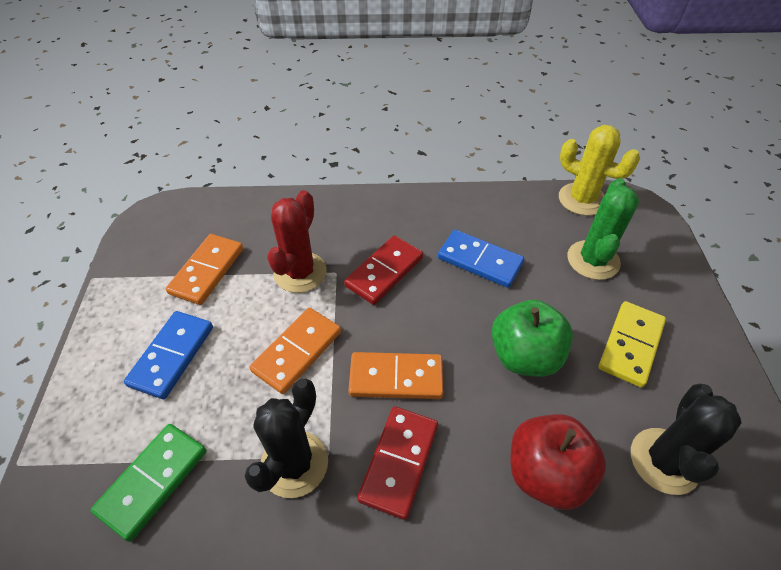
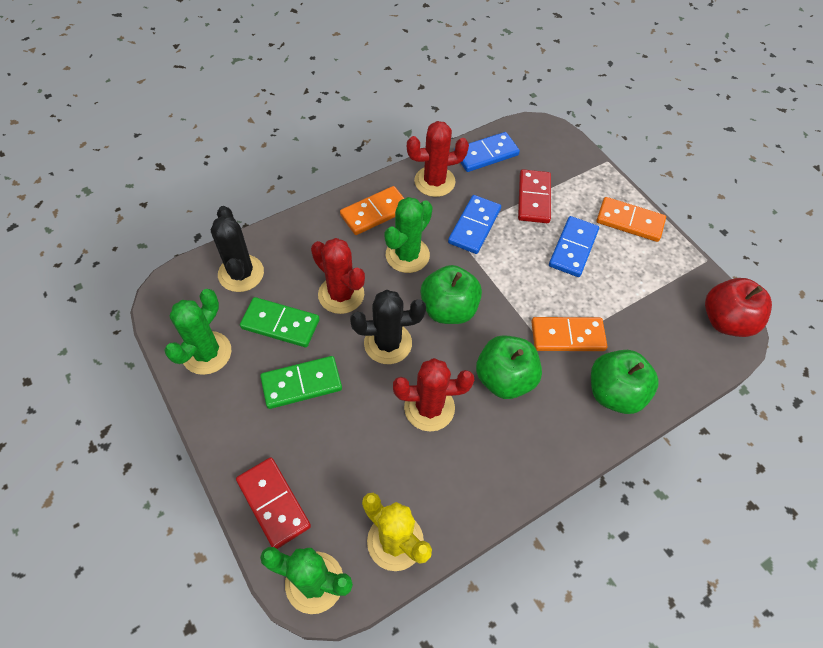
blue domino: [124,311,213,400] [438,230,524,288] = 2 -> [448,195,501,254] [454,132,520,172] [549,216,599,277] = 3
green apple: [491,300,573,377] = 1 -> [421,265,482,324] [476,335,542,399] [591,350,659,414] = 3
green cactus: [567,178,639,280] = 1 -> [164,289,231,375] [260,547,353,614] [385,197,433,273] = 3
green domino: [90,424,206,542] = 1 -> [240,297,320,347] [260,356,342,409] = 2
red cactus: [267,190,327,293] = 1 -> [311,238,365,314] [393,358,474,432] [407,121,469,197] = 3
yellow domino: [599,301,666,388] = 1 -> none = 0

